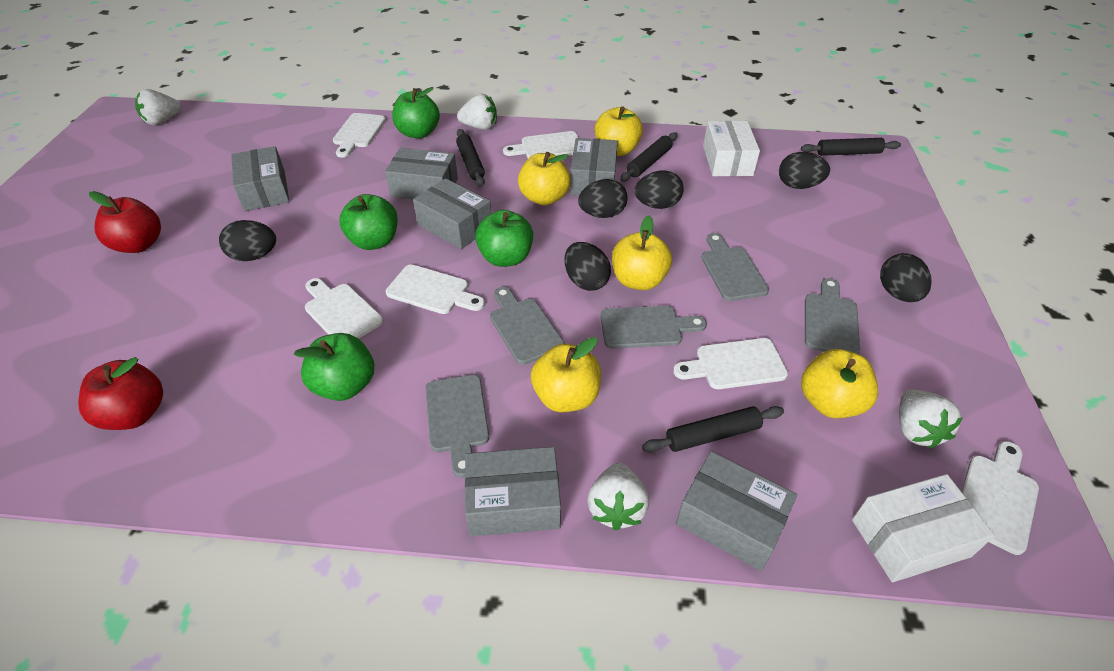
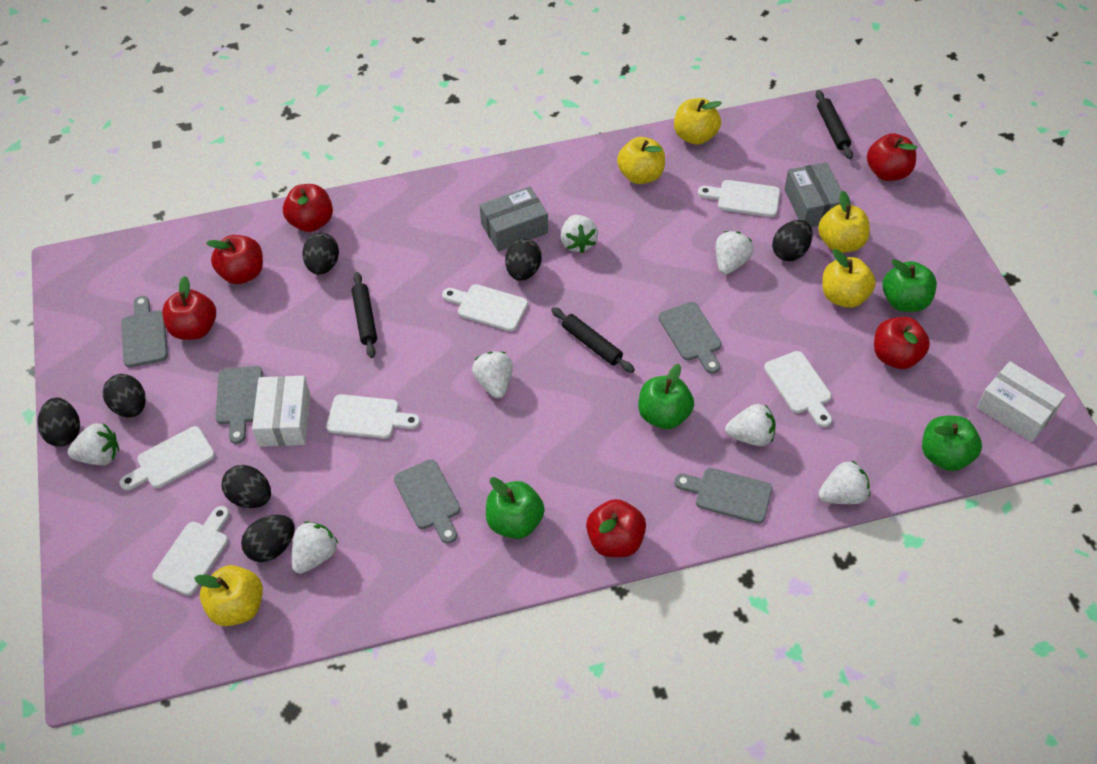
black egg: [219,220,276,261] [565,242,611,291] [578,179,628,218] [634,170,684,209] [779,152,830,189] [880,253,932,302] = 6 -> [38,398,80,447] [103,374,146,417] [222,465,271,508] [241,515,295,562] [302,233,339,275] [505,238,542,281] [772,220,813,261] = 7
black rolling pin: [456,129,485,187] [620,132,678,182] [642,406,784,452] [801,138,901,156] = 4 -> [352,272,377,358] [551,307,635,373] [816,90,853,159] = 3
grey box: [231,146,289,211] [385,148,458,200] [413,178,491,249] [465,447,561,537] [570,138,618,196] [676,451,797,571] = 6 -> [480,186,548,252] [784,162,842,227] = 2
red apple: [78,357,163,430] [89,191,161,253] = 2 -> [162,276,216,340] [206,235,263,284] [283,184,333,232] [586,499,646,557] [867,133,917,181] [874,317,930,369] = 6
white strawberry: [135,89,181,125] [457,94,497,130] [587,463,649,531] [899,390,963,449] = 4 -> [68,423,119,465] [292,521,339,574] [472,351,513,399] [561,215,598,253] [716,231,753,275] [725,404,776,446] [819,461,870,504] = 7

